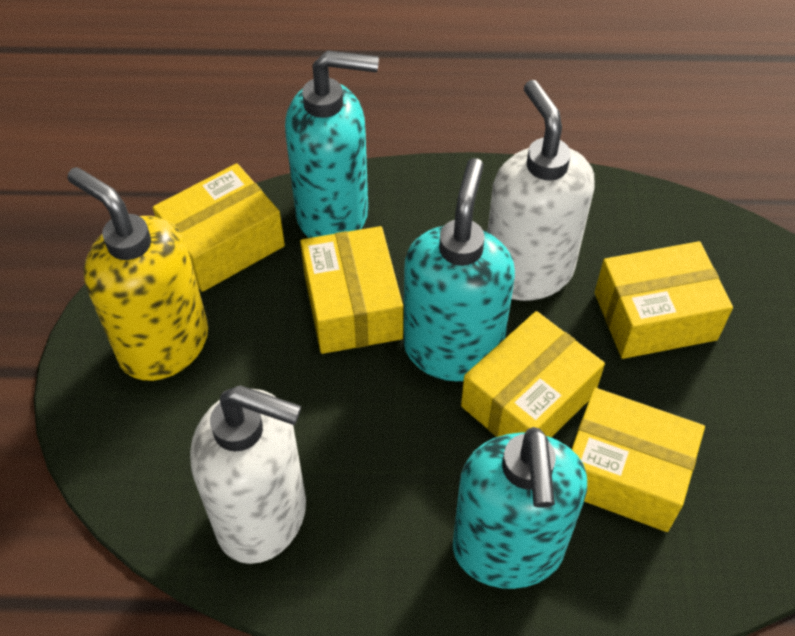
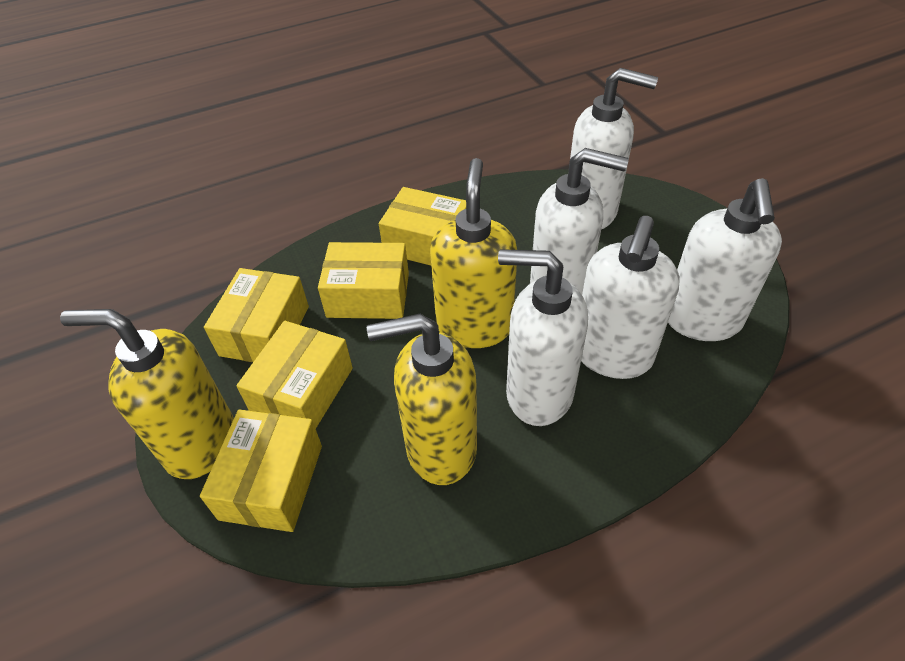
turquoise soap dispenser: [285,50,379,238] [404,158,515,381] [453,427,587,589] = 3 -> none = 0
white soap dispenser: [190,385,306,564] [487,80,595,301] = 2 -> [498,249,588,426] [530,148,629,294] [570,68,658,229] [581,216,680,379] [668,178,782,341] = 5
yellow soap dispenser: [67,167,208,381] = 1 -> [60,309,234,479] [367,314,477,485] [430,158,517,348] = 3

